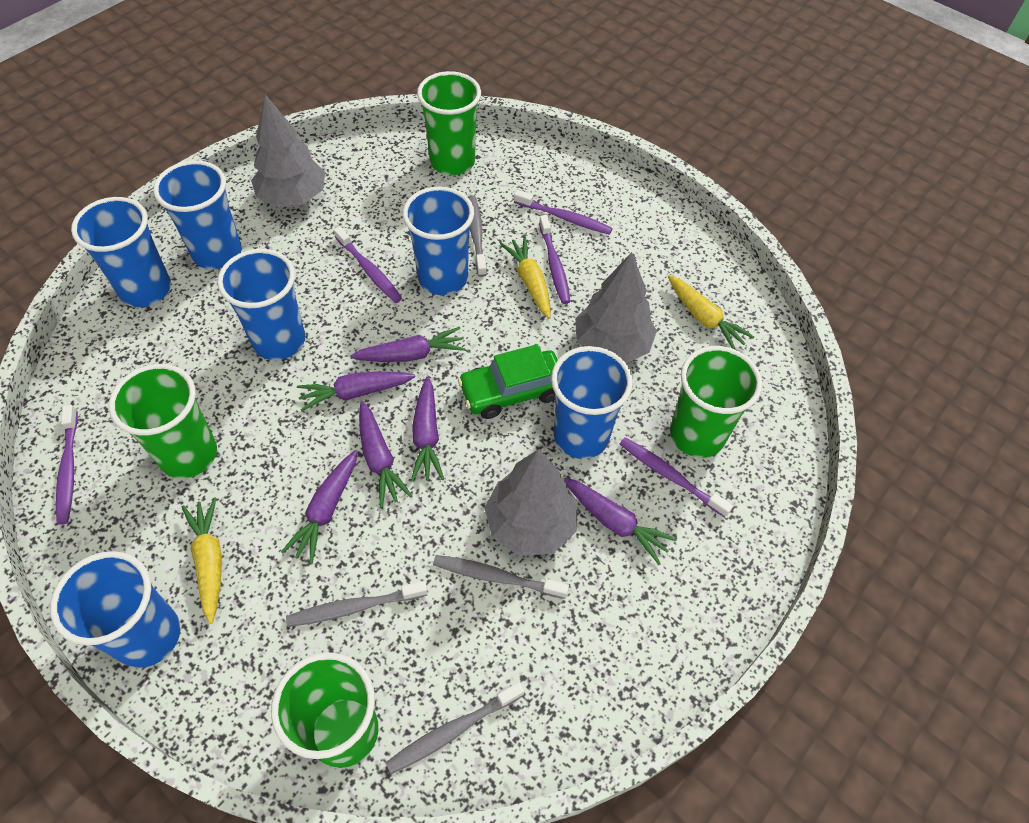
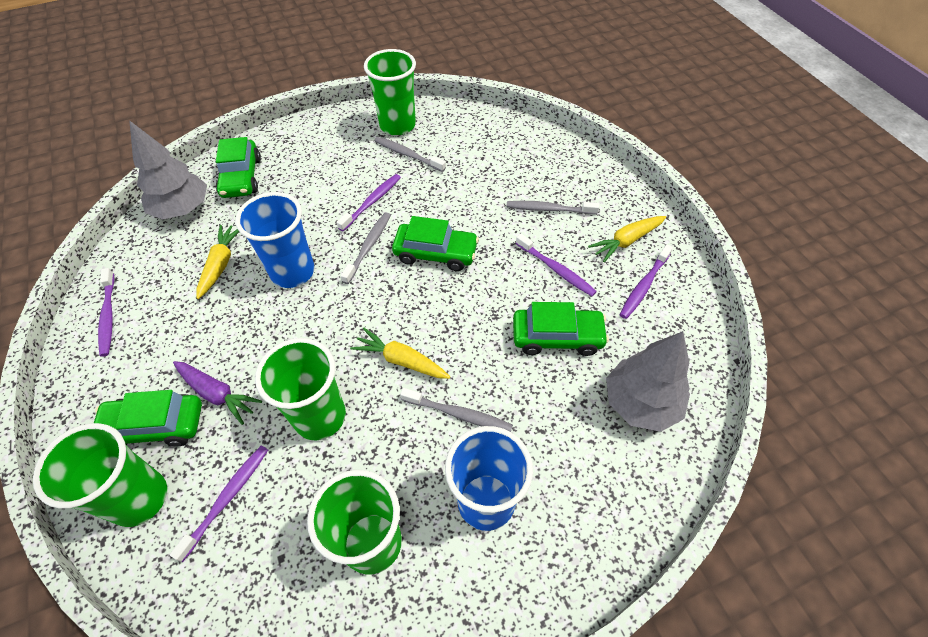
blue cup: [50,551,181,668] [71,197,171,307] [153,160,242,269] [217,249,305,360] [403,186,474,295] [551,346,633,459] = 6 -> [235,192,315,288] [445,426,533,531] = 2
green car: [458,344,558,419] = 1 -> [94,390,202,446] [216,137,261,198] [392,216,479,271] [513,302,609,356] = 4
grey tree: [251,95,325,207] [484,449,578,556] [575,252,657,364] = 3 -> [129,120,207,219] [606,331,690,432] = 2
purple carrot: [281,450,358,564] [297,371,416,411] [350,327,465,362] [359,401,412,508] [411,376,444,482] [564,478,677,565] = 6 -> [173,361,262,425] = 1

